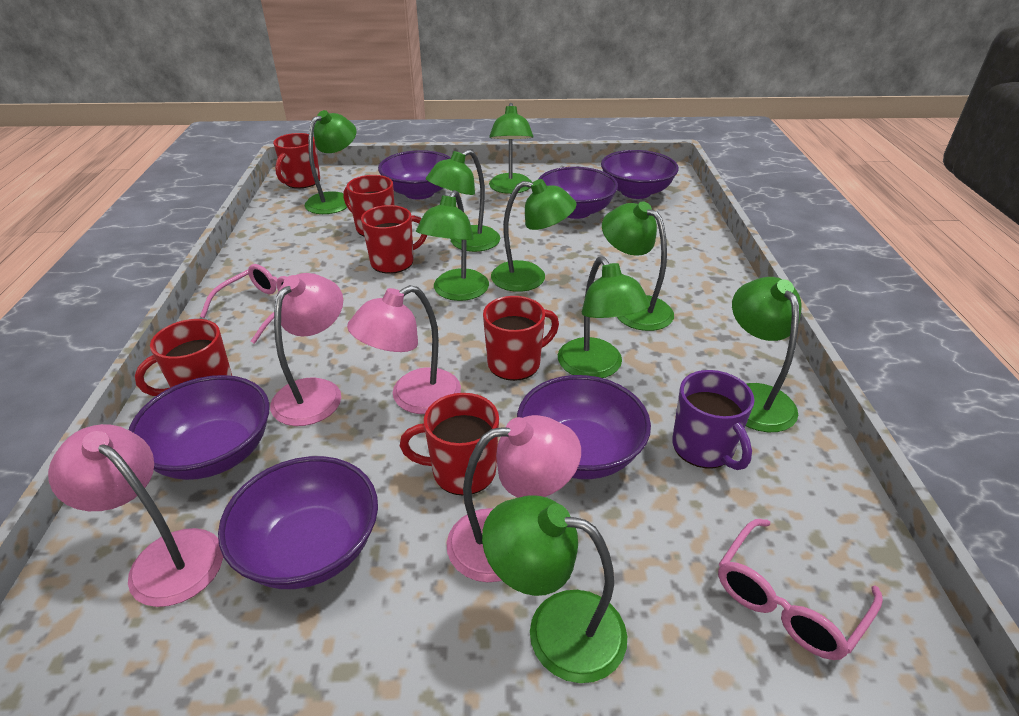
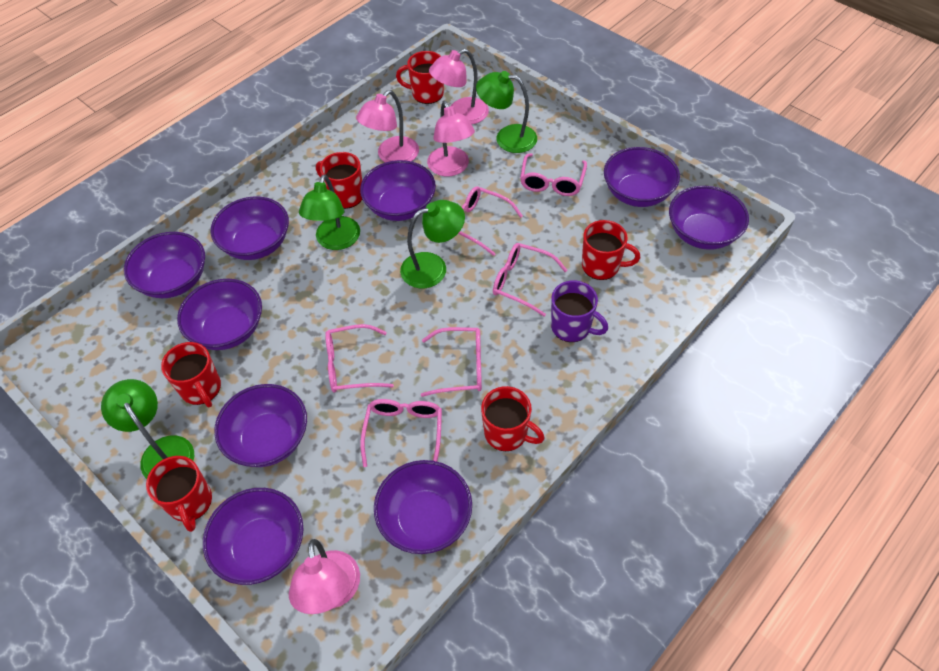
green lamp: [304,110,357,214] [416,190,489,301] [426,149,500,252] [482,495,627,683] [489,103,533,194] [491,179,577,292] [558,256,650,378] [602,201,674,331] [732,277,801,432] = 9 -> [101,379,194,479] [299,174,360,250] [400,200,465,288] [476,71,537,153] = 4
pink glasses: [200,264,287,344] [718,519,883,660] = 2 -> [325,324,394,392] [360,399,442,467] [421,327,482,397] [458,186,523,256] [493,243,568,316] [520,153,587,196] = 6
purple bowl: [129,375,270,480] [218,456,378,589] [378,150,451,199] [517,375,651,479] [538,167,618,219] [601,150,679,199] = 6 -> [124,232,205,298] [177,279,262,350] [203,488,303,585] [211,196,289,260] [214,384,307,467] [360,160,436,221] [374,460,472,554] [604,147,680,207] [669,186,749,250] = 9

